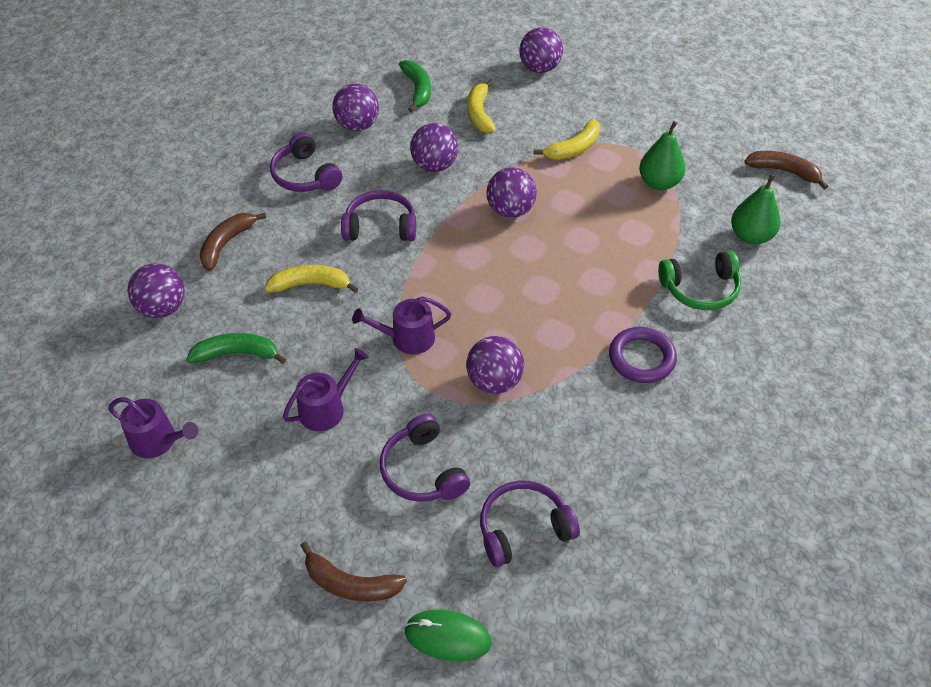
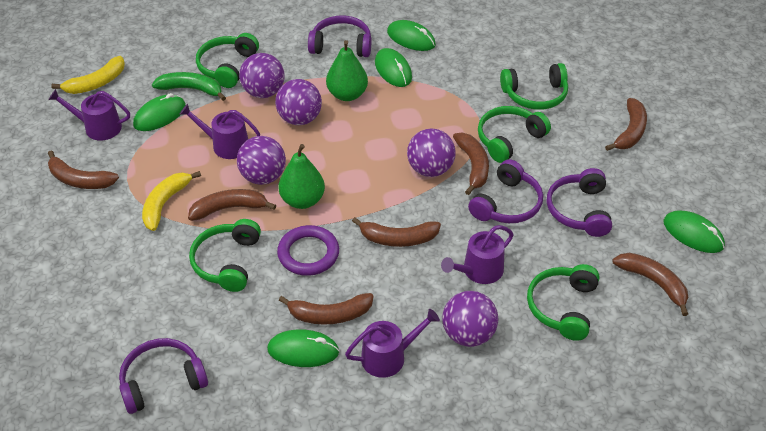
brown banana: [200,213,266,271] [300,541,407,602] [744,151,828,190] = 3 -> [48,150,119,189] [188,189,276,221] [279,293,374,325] [352,217,441,247] [453,133,489,195] [605,98,647,151] [612,253,688,316] = 7
green banana: [187,333,286,364] [399,60,431,112] = 2 -> [152,72,226,101] = 1
green headphones: [658,250,741,310] = 1 -> [189,219,261,292] [196,33,259,88] [478,106,551,163] [500,63,568,110] [527,264,600,341] = 5
green mouse: [404,610,492,662] = 1 -> [133,93,186,131] [267,329,339,367] [375,48,412,87] [387,20,436,51] [663,210,725,253] = 5
purple ball: [128,263,185,318] [332,84,379,131] [410,123,458,172] [466,336,524,394] [486,167,537,218] [519,28,563,73] = 6 -> [237,136,286,185] [239,53,285,98] [275,79,322,125] [407,129,456,177] [442,291,498,347] = 5
purple watering can: [108,397,198,459] [283,348,369,431] [352,296,451,355] = 3 -> [48,89,130,141] [180,104,260,159] [345,309,440,378] [441,225,514,284] = 4
yellow banana: [264,265,359,293] [467,79,496,133] [534,118,600,160] = 3 -> [51,56,125,94] [142,171,201,231] = 2

